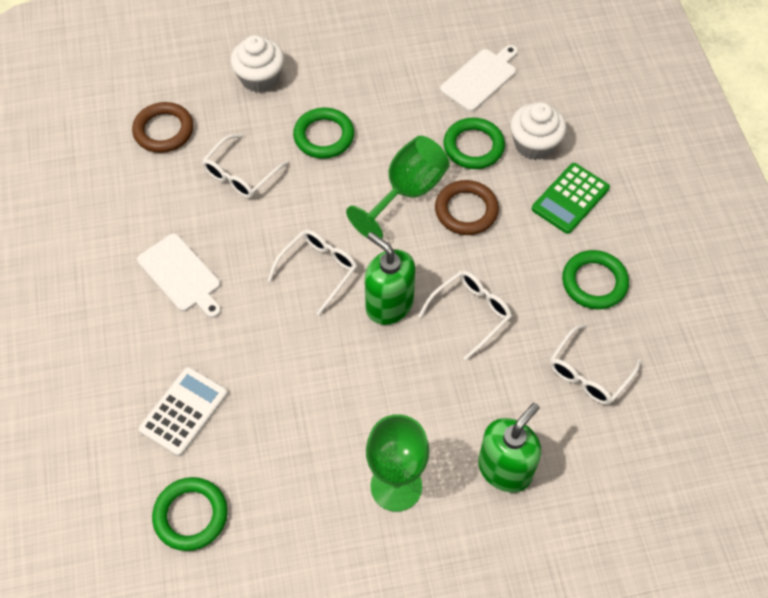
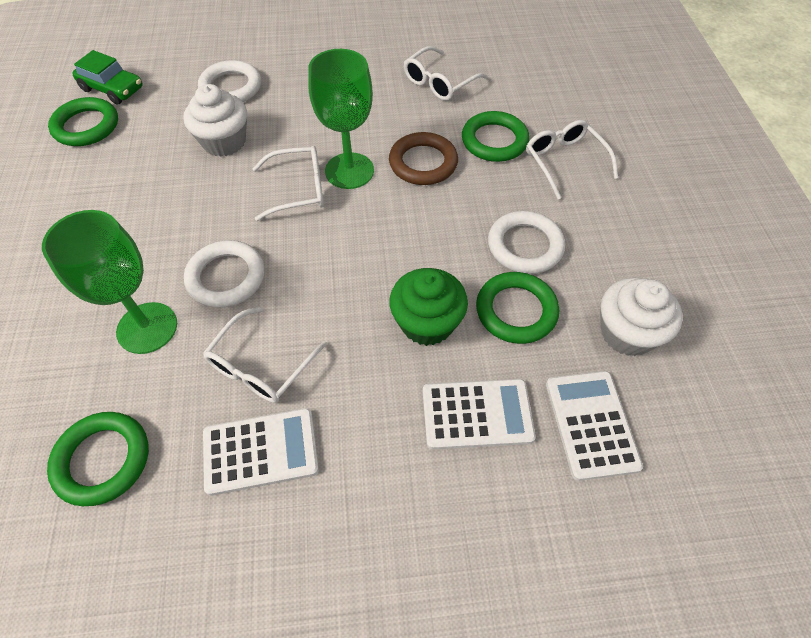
brown ring: [132,102,193,153] [435,180,499,235] = 2 -> [389,132,458,185] = 1
green calculator: [532,163,610,234] = 1 -> none = 0
green car: none = 0 -> [72,50,143,105] = 1
green cupcake: none = 0 -> [389,268,468,346] = 1
green soap dispenser: [365,232,415,325] [478,403,541,493] = 2 -> none = 0
white calculator: [139,367,228,456] = 1 -> [203,408,319,496] [423,379,536,450] [546,371,643,481] = 3
white cutting board: [137,234,221,318] [440,45,518,112] = 2 -> none = 0
white ring: none = 0 -> [184,240,265,308] [198,60,261,102] [488,211,565,274] = 3

